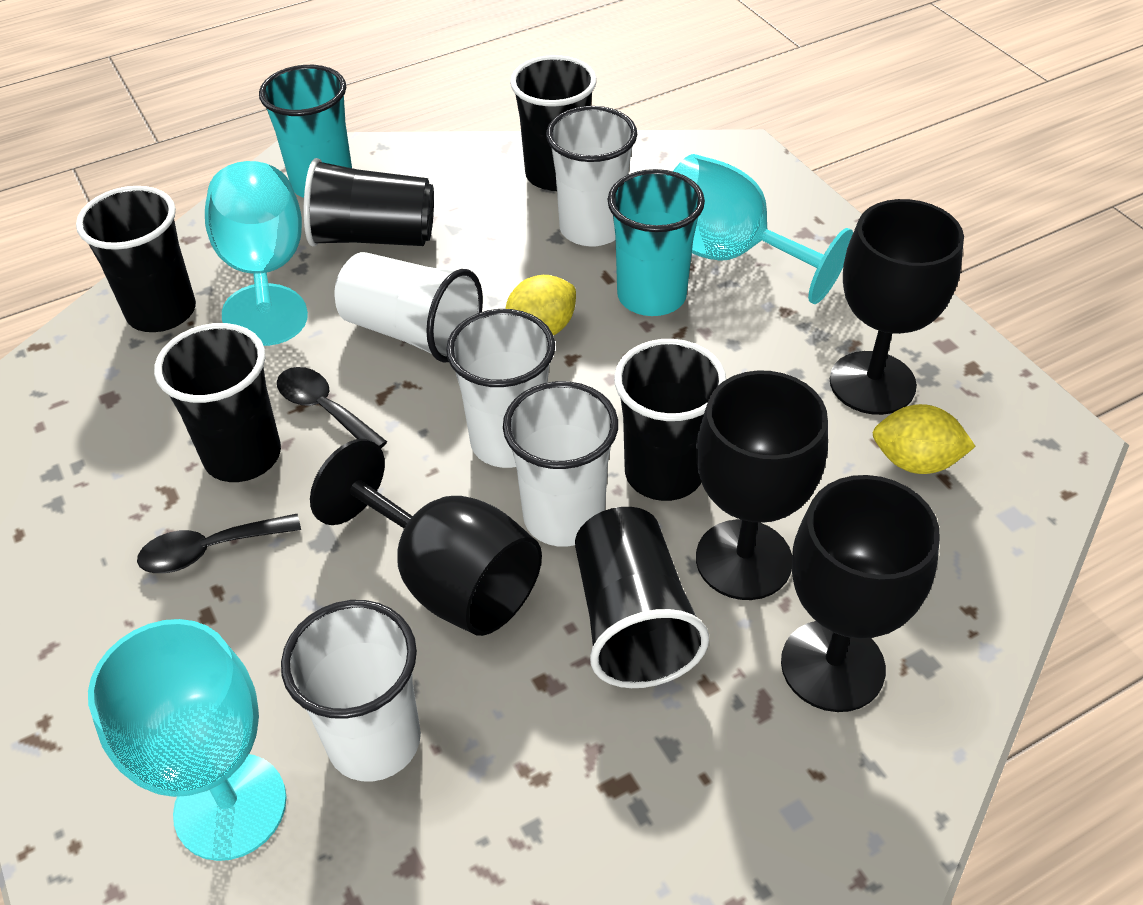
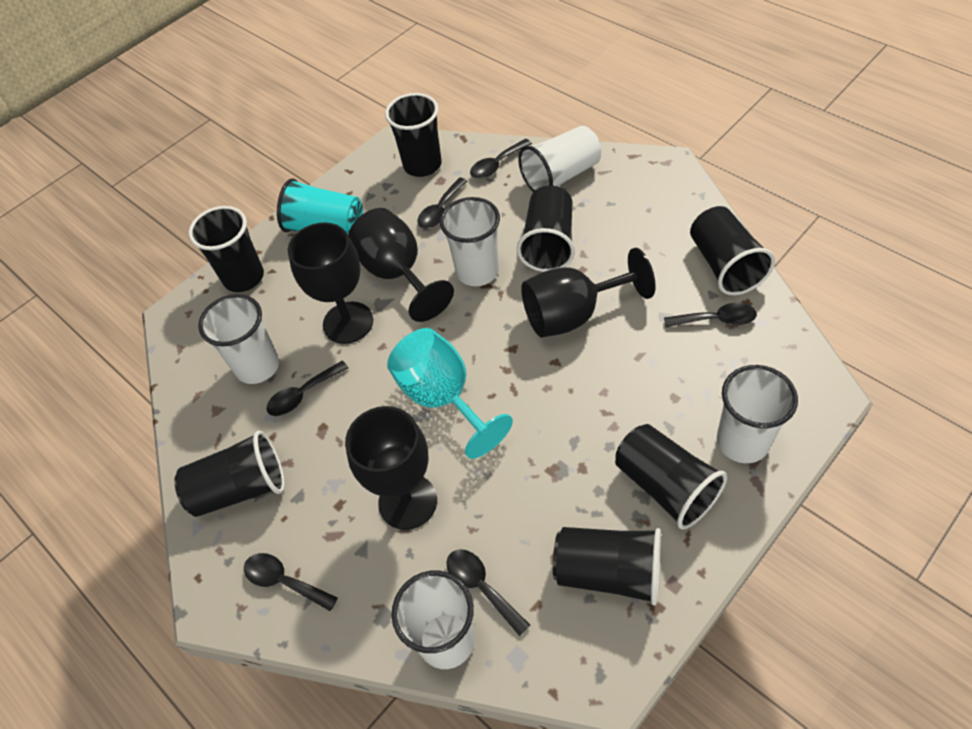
black cup: [76,186,196,332] [154,323,281,482] [304,158,434,246] [510,55,597,191] [575,507,709,688] [614,339,726,501] = 6 -> [174,431,285,517] [188,206,264,292] [385,93,442,177] [517,186,575,272] [553,527,661,606] [615,424,727,529] [690,206,775,295] = 7
black spoon: [137,514,301,573] [277,367,387,448] = 2 -> [244,553,338,611] [266,360,348,416] [417,177,467,229] [446,549,530,636] [470,139,532,179] [664,303,757,327] = 6
turquoise cup: [259,65,352,198] [608,169,705,316] = 2 -> [277,178,363,234] = 1
turquoise goblet: [88,619,287,861] [205,161,308,346] [673,154,853,304] = 3 -> [387,328,513,459] = 1
yellow lemon: [505,275,576,336] [872,404,976,474] = 2 -> none = 0

